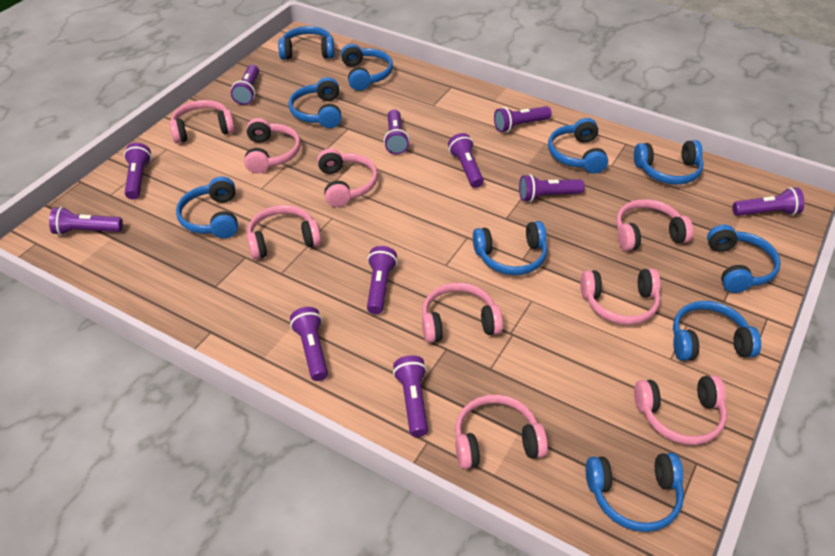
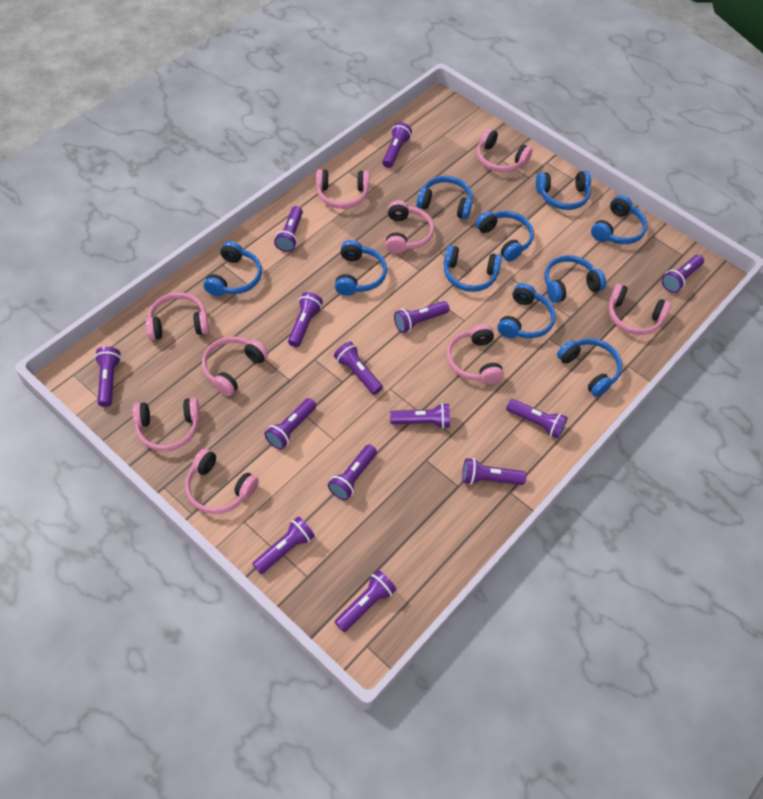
purple flashlight: [49,207,123,235] [124,143,152,200] [231,65,259,105] [290,307,328,381] [367,246,397,314] [384,110,409,154] [393,355,428,437] [448,133,484,188] [494,106,552,132] [519,174,584,202] [733,187,805,216] = 11 -> [94,347,121,407] [252,516,315,574] [264,398,316,450] [274,206,303,252] [288,292,323,347] [328,445,377,500] [334,341,383,395] [335,570,397,632] [382,122,412,168] [390,403,450,429] [394,301,449,333] [462,458,526,485] [506,399,568,439] [662,255,704,293] = 14

